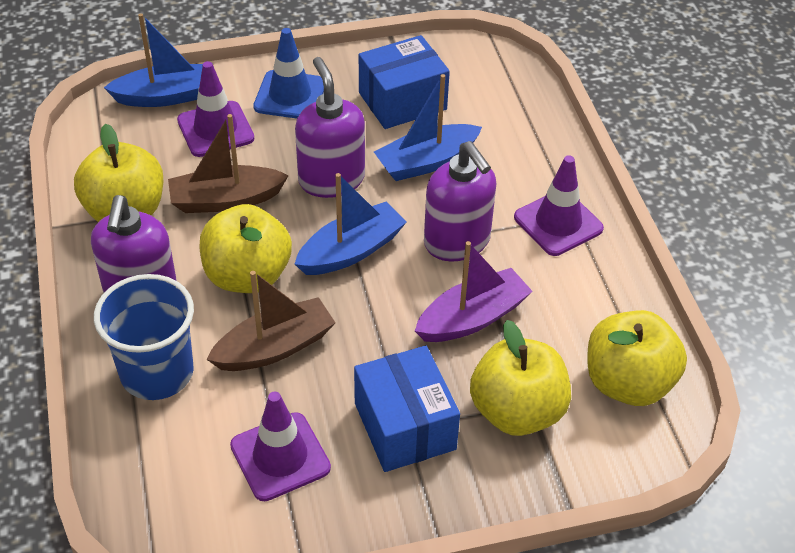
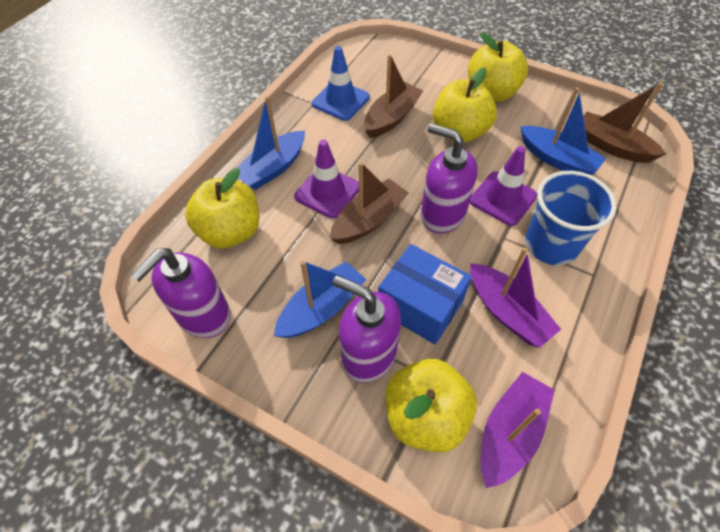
blue box: [354,345,460,472] [359,35,450,129] = 2 -> [378,244,472,344] = 1
brown boat: [168,114,289,213] [206,271,335,371] = 2 -> [330,162,408,244] [364,54,423,138] [583,82,666,163] = 3
purple boat: [415,241,533,342] = 1 -> [470,247,561,348] [481,372,555,488] = 2
purple traffic cone: [177,61,255,157] [230,392,331,501] [514,155,604,256] = 3 -> [294,140,359,218] [470,146,537,226] = 2

